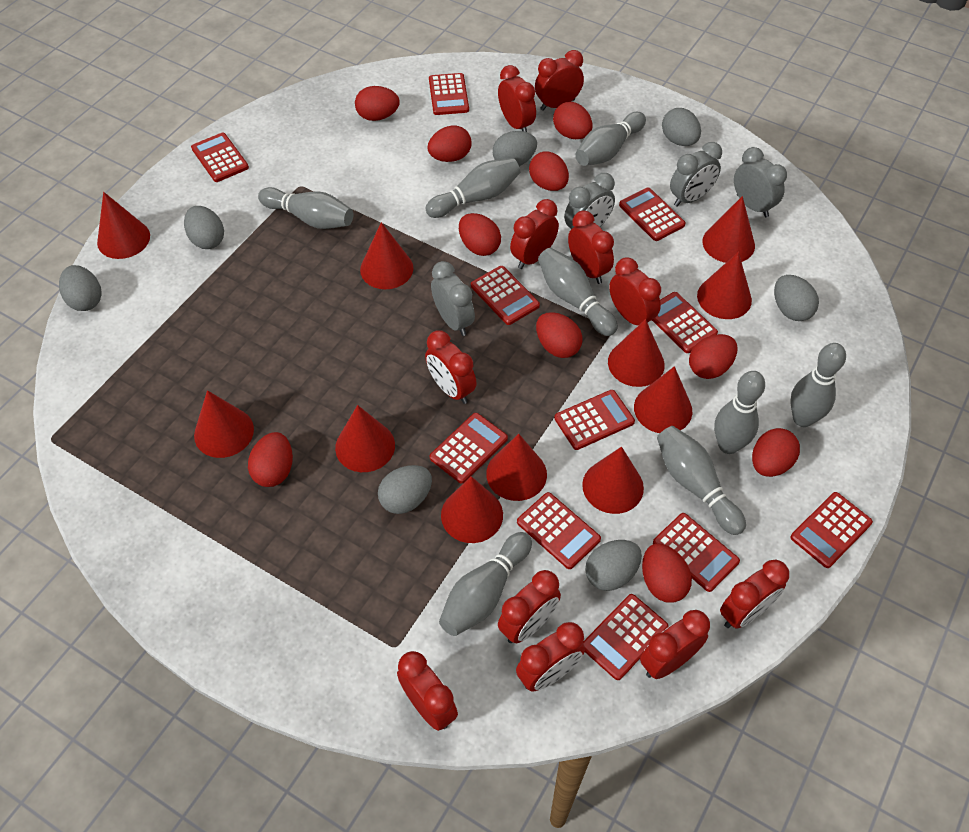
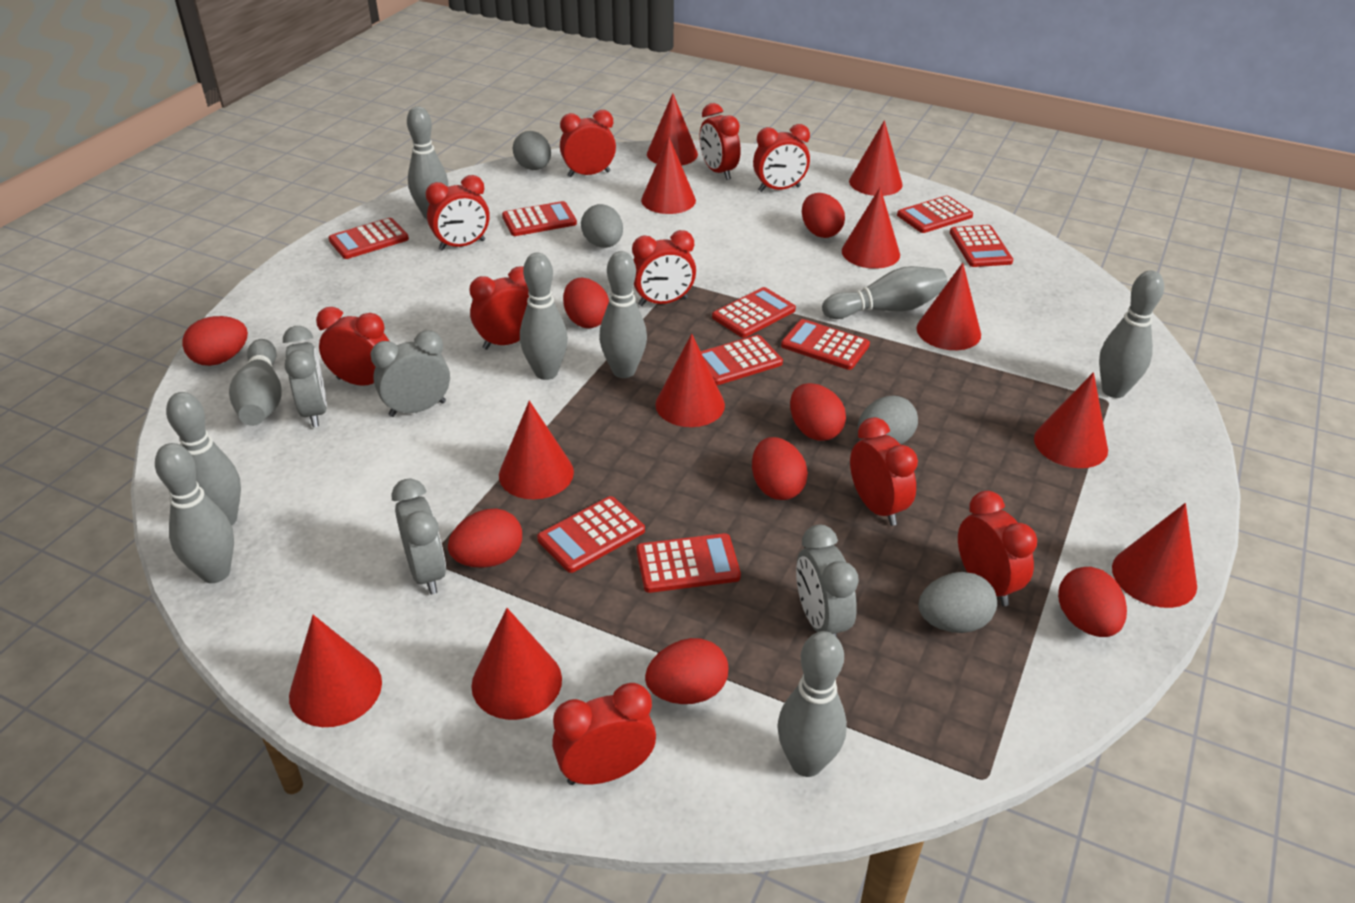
grey bowling pin: [258,187,353,229] [426,158,521,218] [439,532,532,636] [538,248,618,336] [575,112,646,166] [657,426,746,535] [714,371,765,454] [790,343,846,427] = 8 -> [155,443,234,583] [166,392,241,526] [229,339,282,426] [407,106,448,219] [520,253,568,380] [599,251,647,378] [777,631,847,777] [822,266,948,319] [1099,270,1164,398] = 9
grey egg: [59,265,101,311] [184,206,224,249] [378,465,432,514] [493,131,537,166] [585,540,642,591] [662,108,701,146] [774,275,819,321] = 7 -> [513,131,551,170] [581,204,623,248] [858,396,918,445] [918,572,997,633] = 4
red calculator: [191,133,249,182] [429,73,469,115] [430,413,508,484] [471,266,540,325] [517,492,601,569] [554,390,635,450] [583,594,668,680] [619,188,685,241] [652,292,718,353] [653,513,740,592] [790,492,873,568] = 11 -> [328,218,409,259] [502,201,577,236] [537,496,645,573] [636,533,741,593] [701,335,783,385] [712,287,796,338] [781,319,870,370] [897,195,973,233] [950,225,1013,267] = 9
red clock: [397,651,458,731] [425,330,477,404] [498,65,536,132] [498,570,561,643] [510,199,559,269] [516,622,585,692] [535,50,584,111] [568,210,614,284] [609,257,661,325] [640,610,710,679] [720,560,789,629] = 11 -> [316,307,389,386] [426,175,490,251] [470,266,529,350] [552,683,656,785] [560,110,616,177] [632,230,696,306] [699,103,741,180] [753,124,810,192] [850,417,918,526] [958,491,1037,606] = 10
red egg: [248,432,293,487] [355,86,400,121] [428,126,472,162] [459,213,501,256] [529,152,569,191] [536,312,582,358] [553,102,592,139] [642,543,692,603] [689,334,737,379] [752,428,800,477] = 10 -> [182,316,248,366] [448,508,522,568] [563,278,609,328] [645,638,728,704] [752,437,808,500] [790,383,846,441] [802,193,845,238] [1058,567,1127,637] = 8

